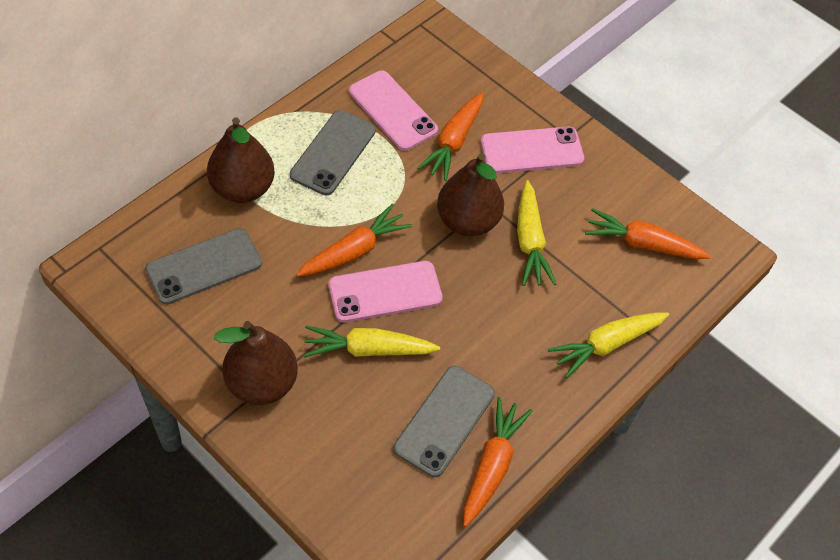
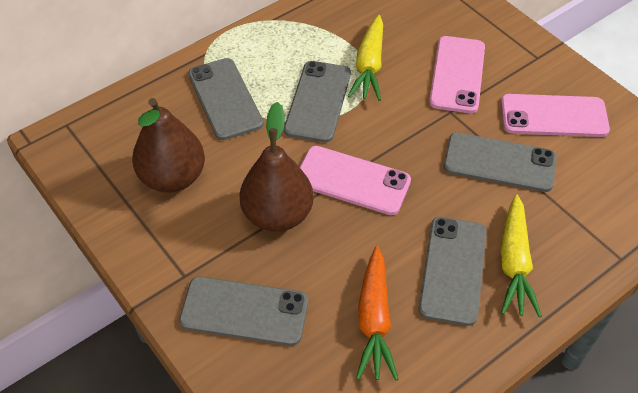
brown pear: [207,117,275,203] [214,321,298,405] [437,153,504,236] = 3 -> [132,98,205,193] [239,102,314,232] = 2
grey phone: [145,228,262,305] [290,110,376,195] [394,366,495,477] = 3 -> [179,277,308,346] [188,58,263,140] [284,61,351,143] [419,217,487,326] [444,132,557,192] = 5
orange carrot: [296,204,412,276] [417,92,483,181] [463,397,533,527] [585,208,711,259] = 4 -> [356,246,398,380] = 1
yellow carrot: [303,325,440,357] [517,180,556,286] [548,312,669,378] = 3 -> [348,15,383,101] [501,194,542,317] = 2

